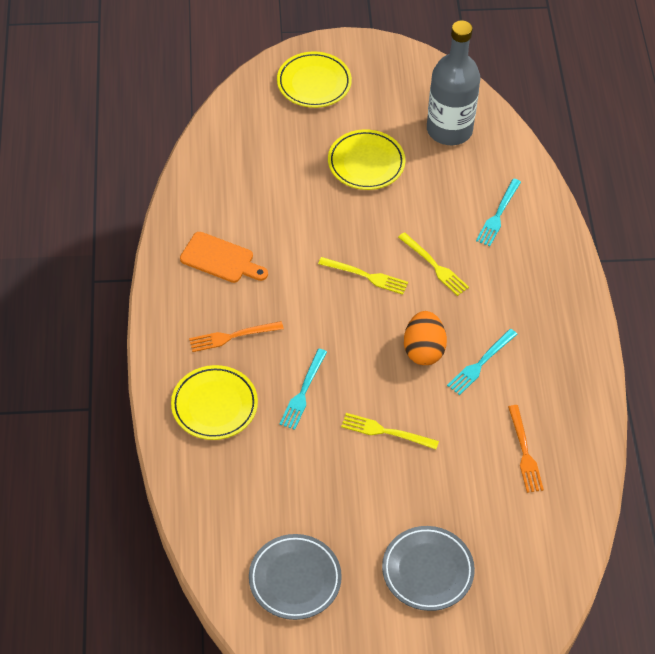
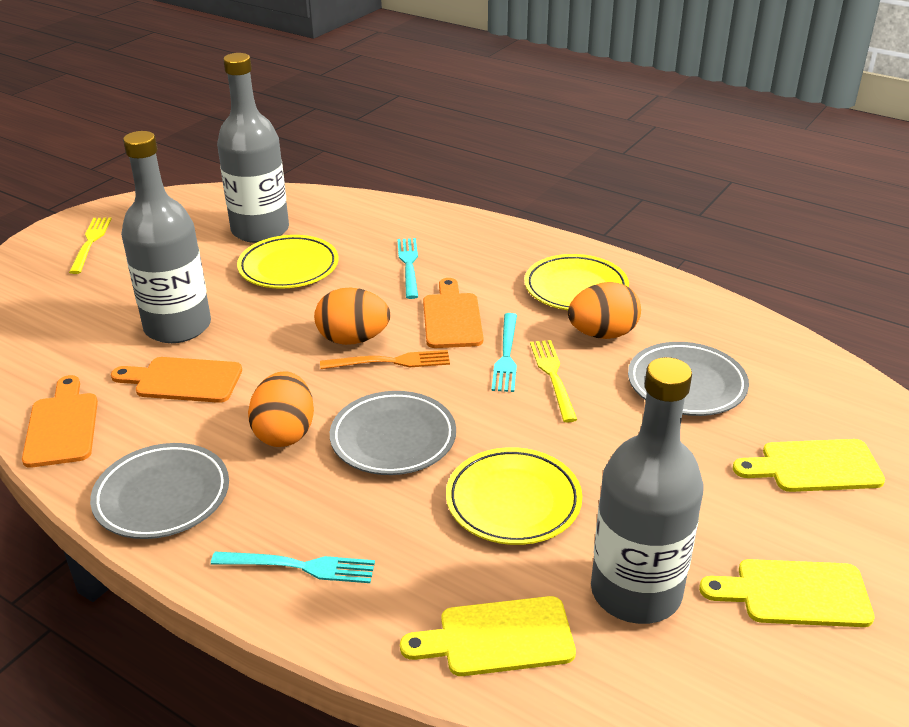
grey bottle: [427,21,480,145] = 1 -> [121,131,211,343] [217,53,289,243] [591,357,704,624] = 3
grey plate: [249,534,342,620] [382,526,475,611] = 2 -> [90,443,229,539] [330,391,456,475] [628,342,749,416] = 3
orange cutting board: [180,232,268,283] = 1 -> [22,375,98,468] [111,357,242,403] [423,278,483,348] = 3
orange egg: [404,311,447,365] = 1 -> [248,371,314,447] [314,288,390,345] [568,282,641,339] = 3
orange fork: [189,321,284,352] [508,405,544,493] = 2 -> [320,350,450,369] = 1
yellow cutting board: none = 0 -> [400,596,576,676] [699,559,875,627] [733,439,885,492] = 3
yellow fork: [318,257,408,295] [341,413,439,449] [398,232,469,296] = 3 -> [69,217,112,274] [530,340,577,422] = 2

